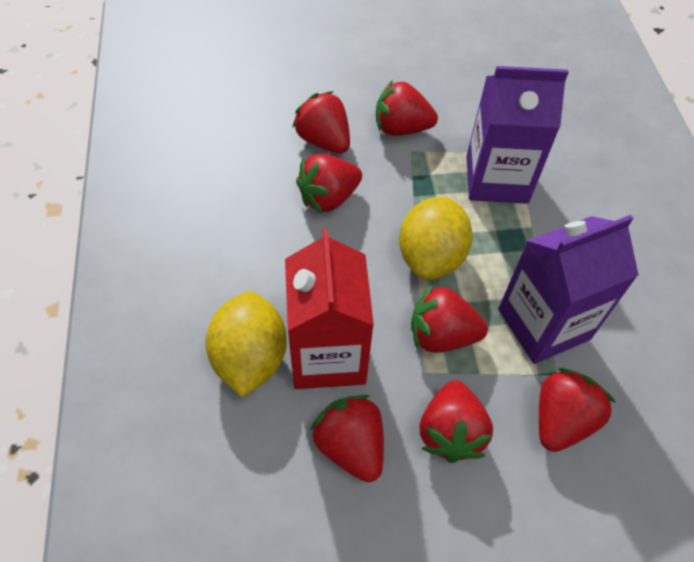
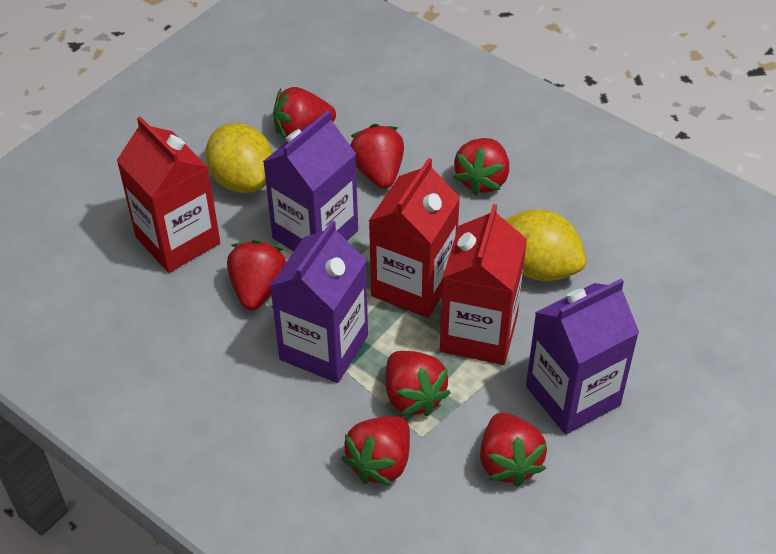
purple carton: [466,66,569,204] [498,215,638,364] = 2 -> [263,110,358,251] [270,220,368,383] [526,279,639,435] = 3
red carton: [285,228,374,389] = 1 -> [117,117,220,273] [369,158,460,318] [440,204,527,365] = 3

